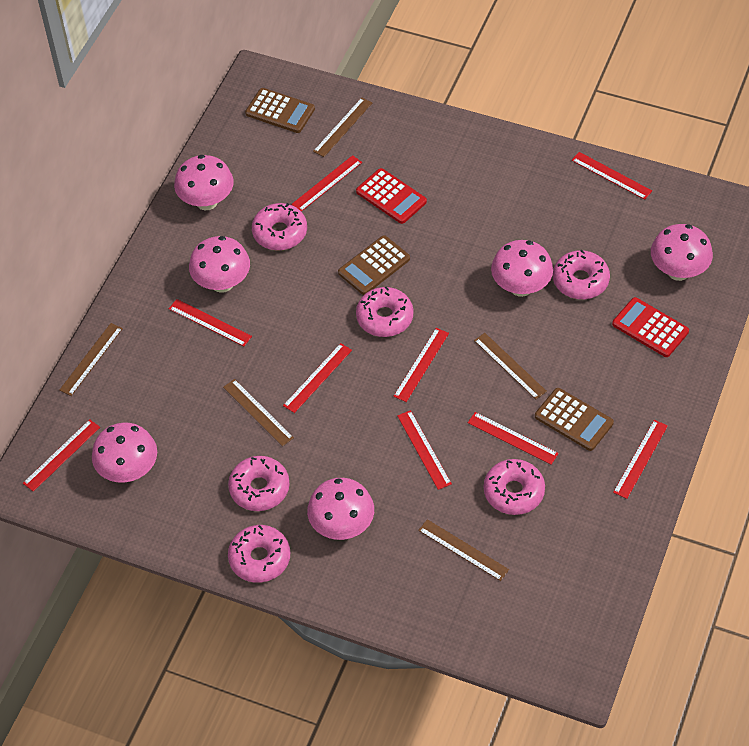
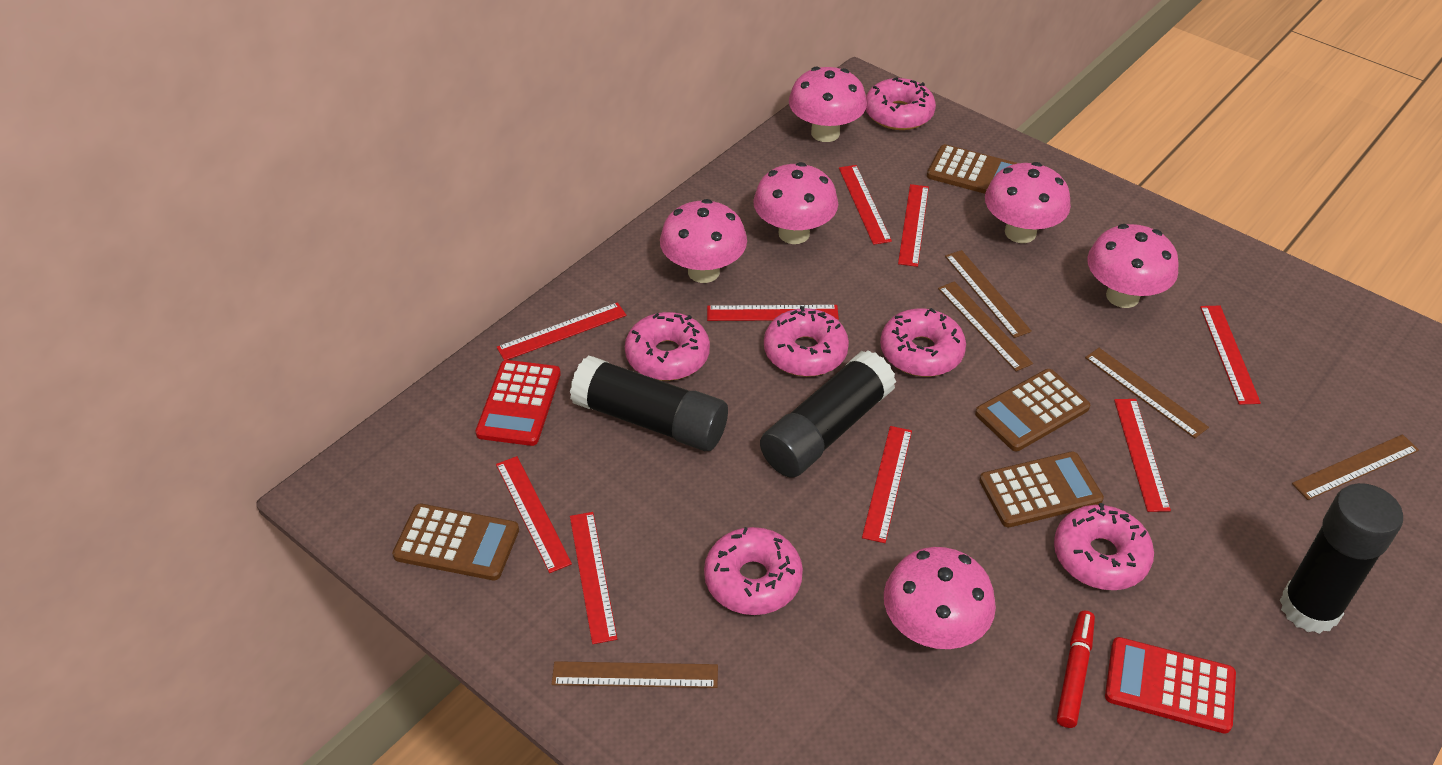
black glue stick: none = 0 -> [570,355,728,451] [760,350,896,478] [1280,483,1403,634] = 3
brown calculator: [245,88,315,133] [338,235,410,295] [535,388,614,451] = 3 -> [392,504,519,580] [927,144,1017,194] [975,369,1090,451] [979,451,1104,527] = 4
red marker: none = 0 -> [1057,611,1095,728] = 1

